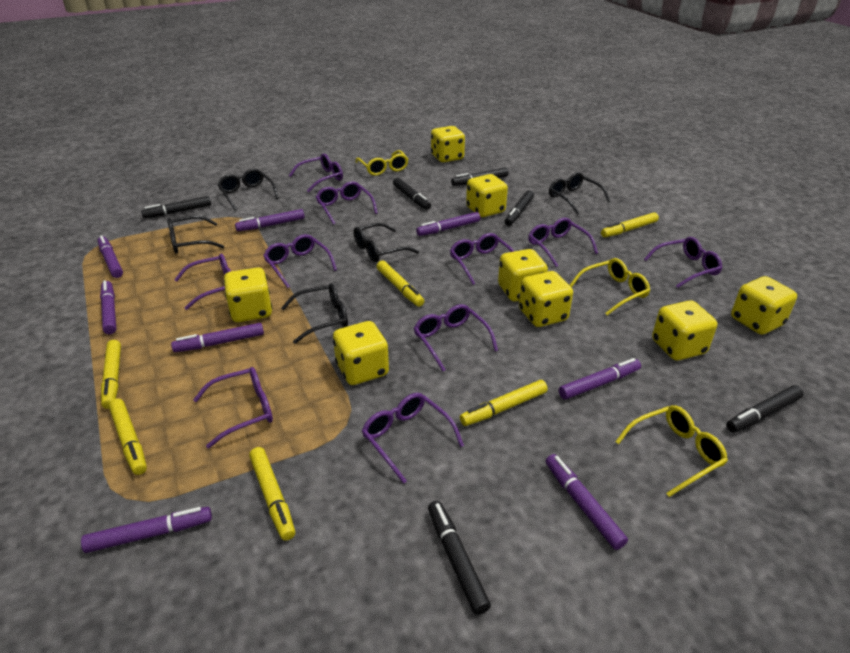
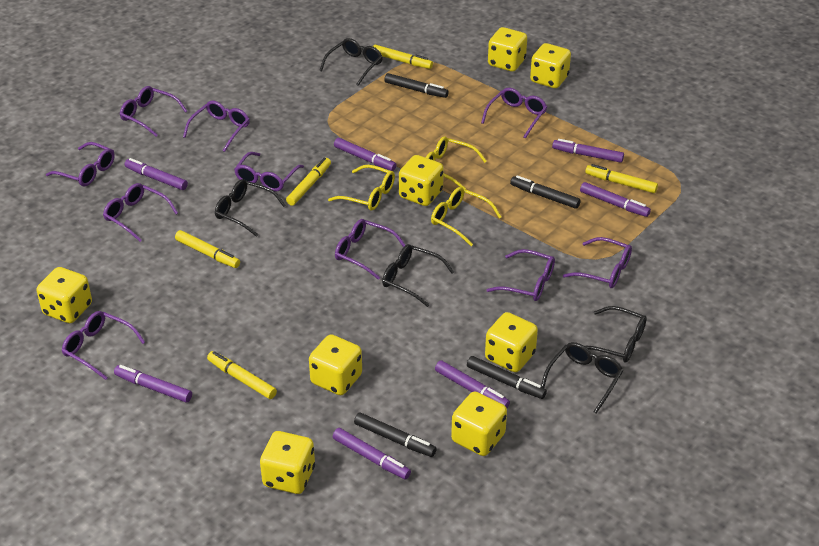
black marker: [141,196,211,218] [393,178,431,210] [428,501,491,615] [451,167,509,186] [505,190,534,226] [726,385,804,433] = 6 -> [354,412,437,457] [385,73,449,98] [467,356,547,399] [510,175,581,209] = 4
purple marker: [81,507,212,553] [98,235,123,278] [100,280,117,334] [171,323,264,352] [235,209,305,231] [416,212,480,236] [546,454,628,550] [559,358,641,400] = 8 -> [114,365,192,403] [124,158,188,190] [333,428,411,479] [334,138,396,171] [435,360,510,408] [552,139,624,163] [580,182,651,217] = 7
yellow marker: [101,340,121,409] [109,399,147,475] [249,447,295,541] [376,260,424,307] [460,380,548,426] [601,212,659,237] = 6 -> [175,230,240,268] [207,351,277,399] [286,157,331,206] [373,45,433,69] [585,164,658,193] = 5

